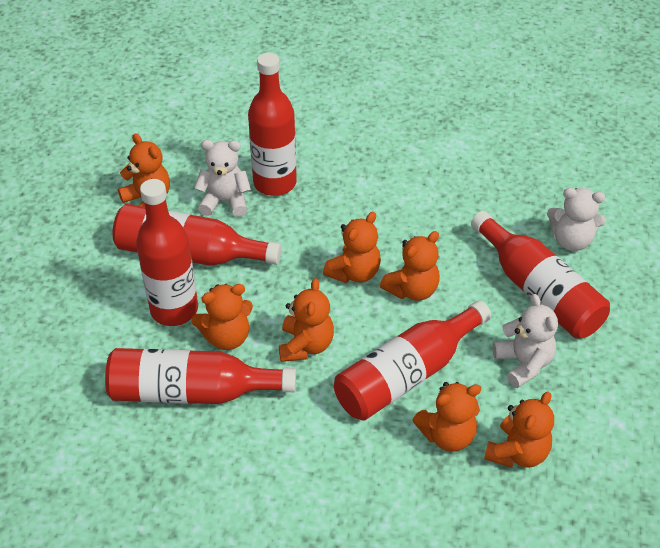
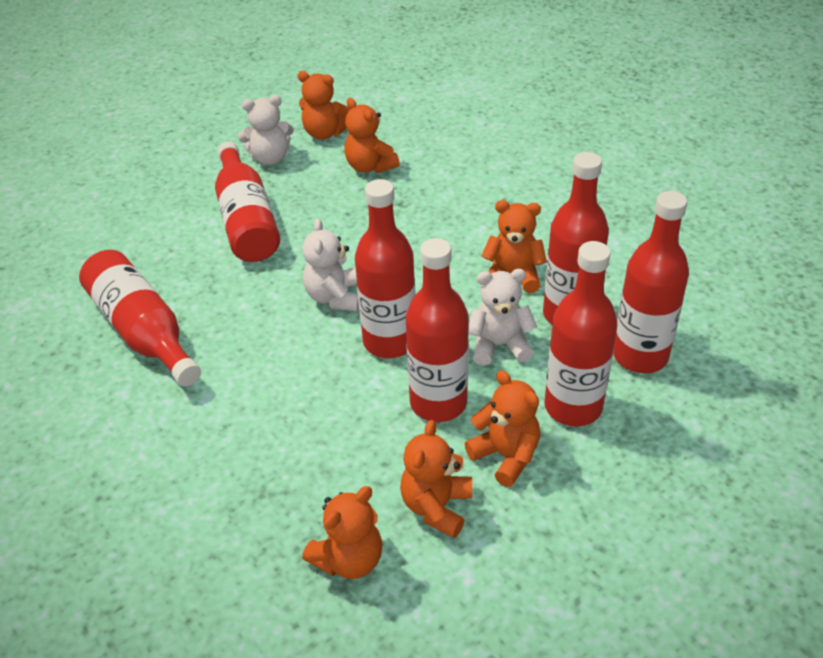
orange teddy bear: [118,133,170,207] [191,284,253,350] [279,278,334,362] [323,212,381,283] [380,231,440,301] [412,382,481,452] [484,392,554,468] = 7 -> [298,71,350,140] [302,486,383,579] [344,98,400,173] [400,420,472,538] [465,370,540,487] [481,200,547,293] = 6
red bottle: [105,348,296,404] [113,204,282,266] [136,179,198,326] [248,53,297,196] [334,300,491,421] [471,211,610,339] = 6 -> [79,250,201,386] [215,141,280,262] [355,179,416,358] [406,238,469,422] [543,152,609,324] [544,241,617,427] [613,191,689,373] = 7

